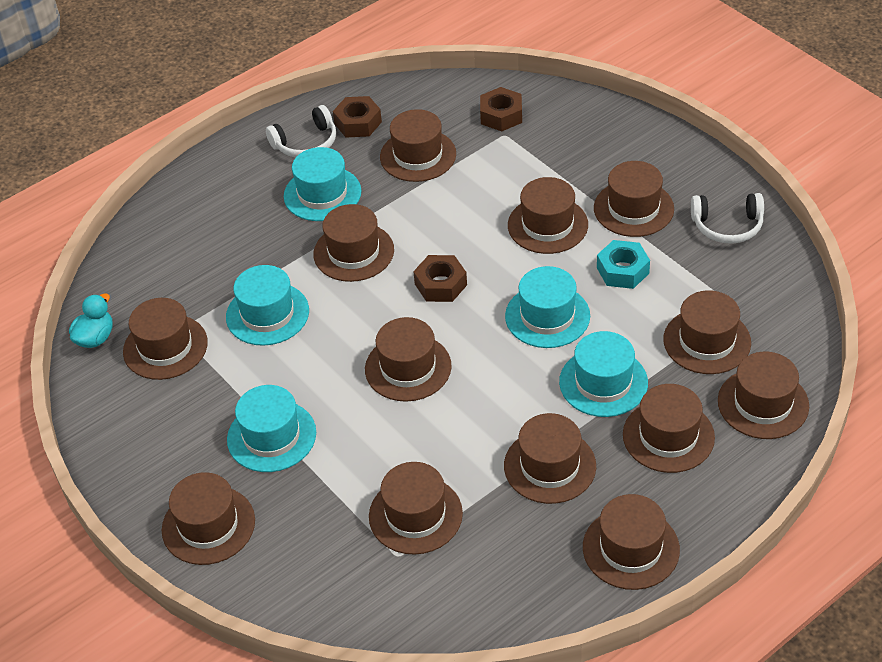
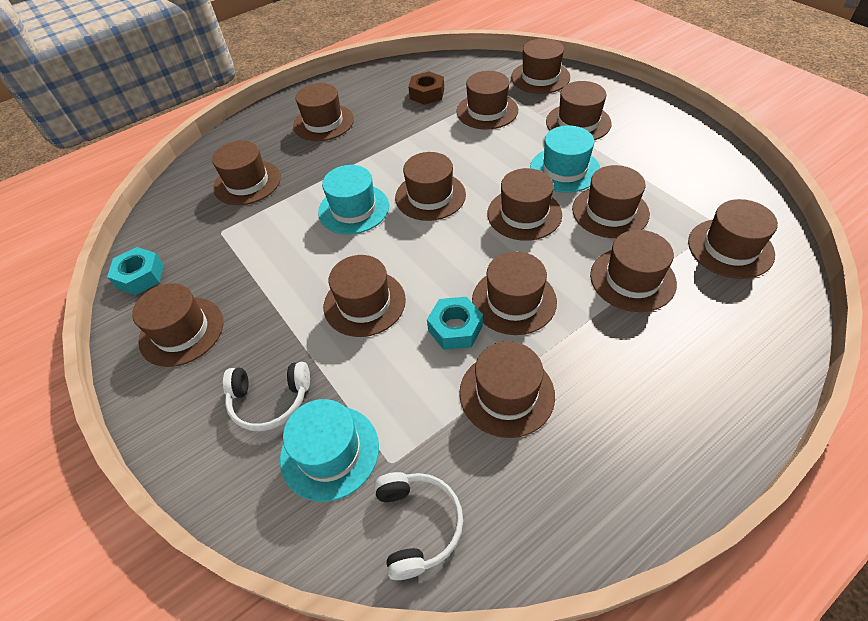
brown hat: [123,298,208,380] [162,472,255,565] [313,204,394,282] [365,317,452,402] [369,462,463,555] [380,109,456,182] [504,413,596,504] [508,177,588,254] [583,494,680,590] [594,161,674,237] [623,384,715,473] [663,290,751,374] [718,352,809,439] = 13 -> [132,283,223,367] [212,140,281,205] [293,83,354,141] [324,255,406,337] [395,152,466,221] [456,71,518,130] [459,341,555,438] [472,251,557,335] [487,168,562,241] [511,38,570,94] [546,81,612,140] [572,165,650,238] [590,230,677,312] [688,199,778,279] = 14
brown nut: [333,96,382,137] [413,255,467,302] [480,87,522,131] = 3 -> [408,71,444,105] = 1
turquoise duck: [69,293,112,348] = 1 -> none = 0
turquoise hat: [226,265,309,346] [227,385,316,472] [284,147,361,221] [505,266,590,348] [559,331,648,417] = 5 -> [280,399,379,502] [318,165,389,234] [530,125,600,193] = 3
turquoise nut: [597,240,650,289] = 1 -> [107,247,164,295] [427,297,483,350] = 2

